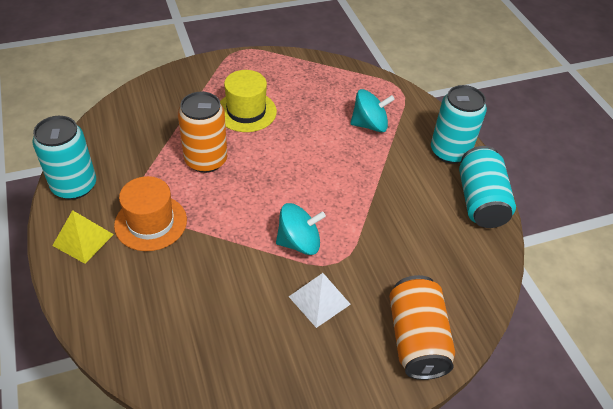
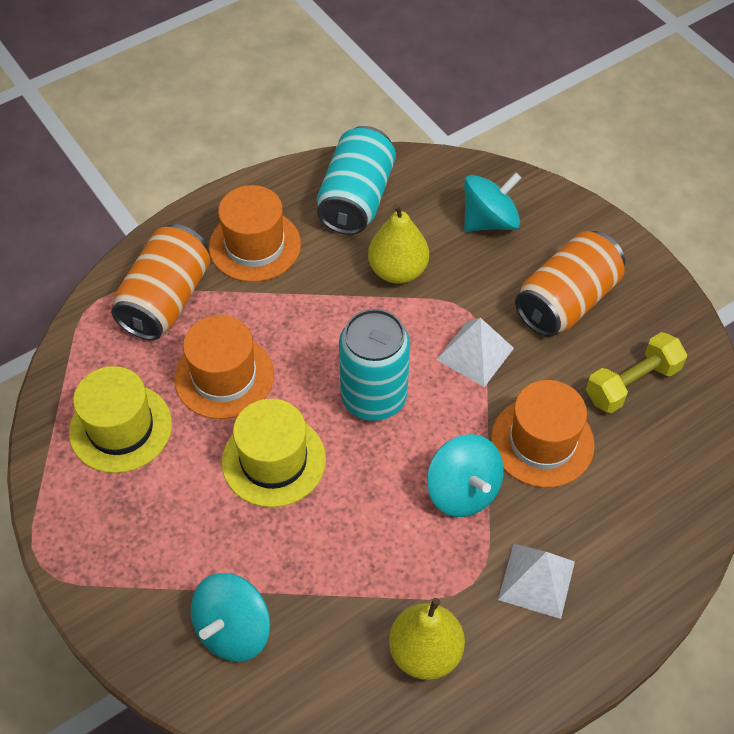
orange hat: [114,176,187,251] = 1 -> [174,315,274,419] [209,185,301,282] [491,380,595,488] = 3
turquoise can: [32,116,96,200] [431,85,487,164] [459,146,516,228] = 3 -> [317,126,396,235] [339,309,410,421] = 2
turquoise spinning top: [276,203,326,255] [350,89,395,132] = 2 -> [191,573,270,662] [427,434,503,517] [464,173,521,231] = 3
white pyramid: [289,273,351,328] = 1 -> [436,318,514,387] [498,544,575,619] = 2
yellow dumbbell: none = 0 -> [586,332,687,413] = 1
yellow hat: [220,70,277,132] = 1 -> [69,366,172,473] [222,399,326,507] = 2
yellow pear: none = 0 -> [368,203,429,284] [389,598,465,680] = 2
yellow pyramid: [52,210,114,263] = 1 -> none = 0

